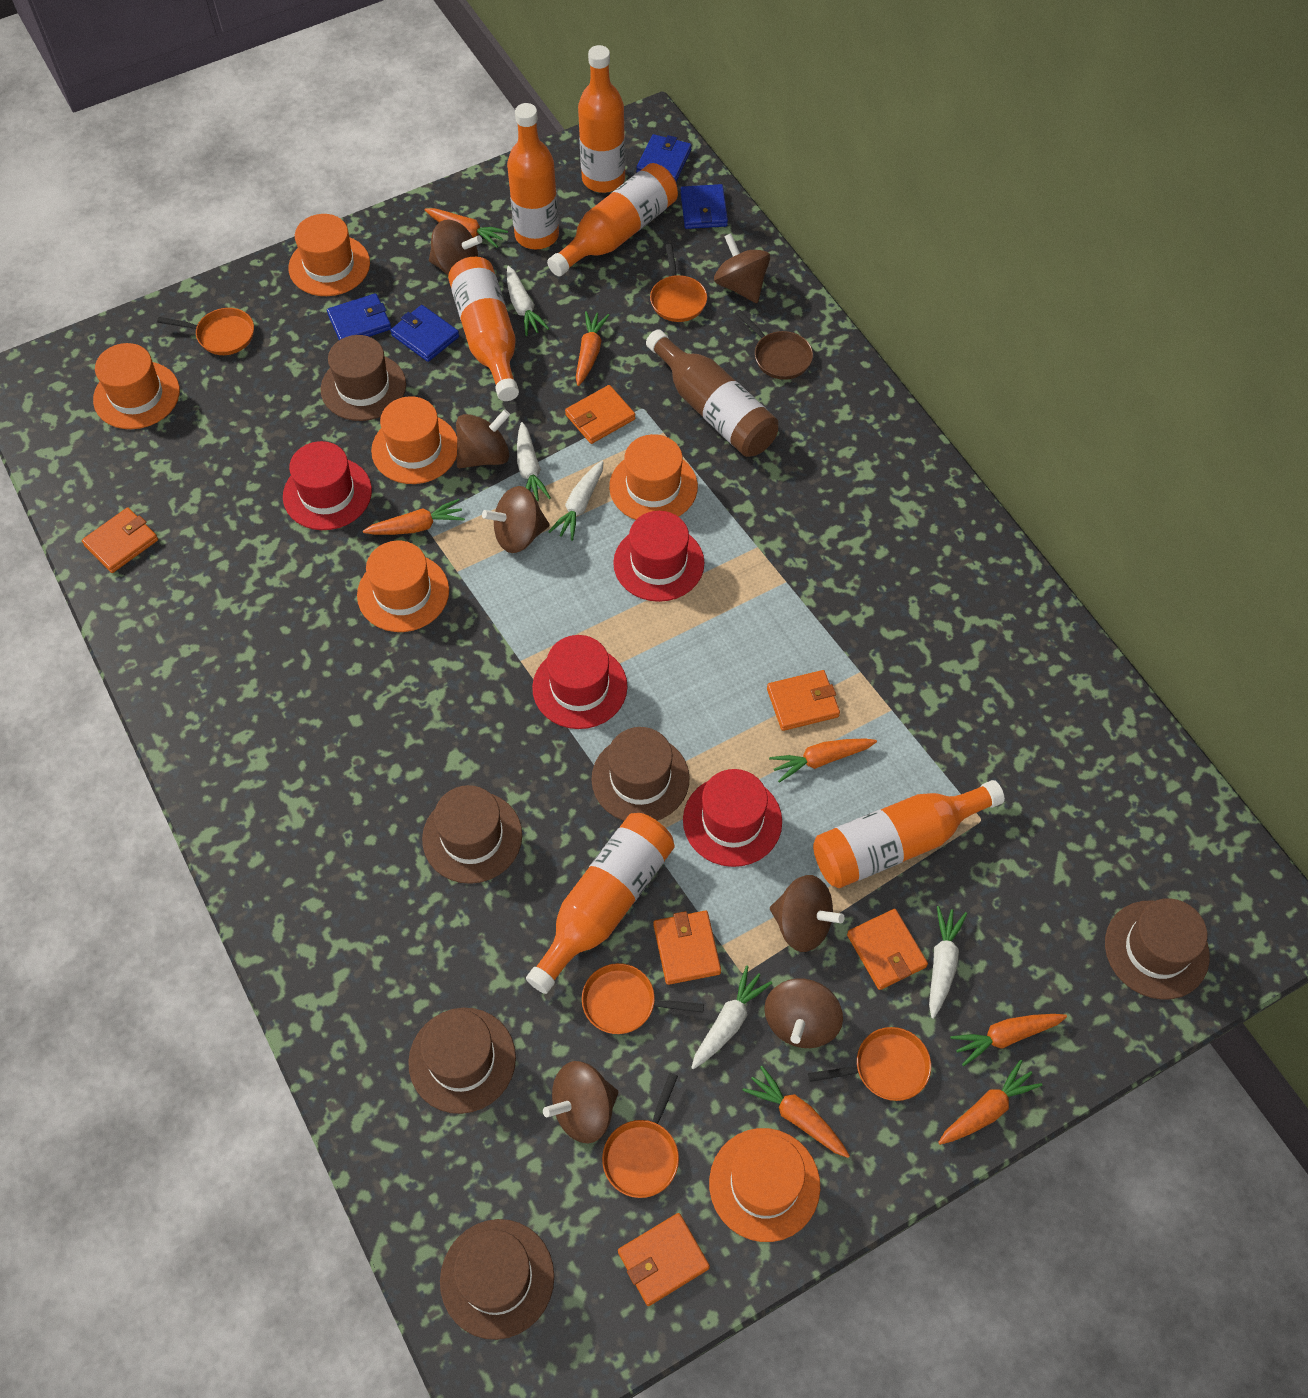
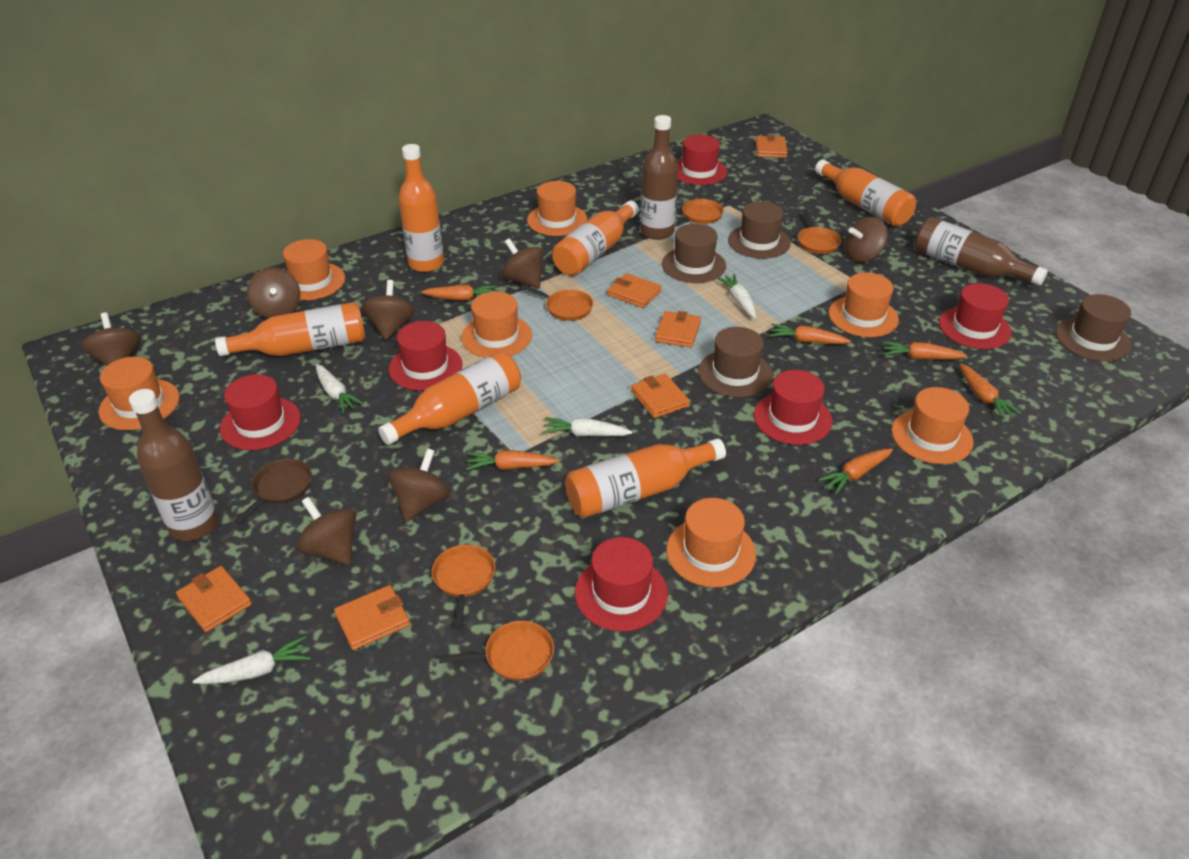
blue wallet: [327,293,391,340] [390,305,459,362] [636,134,692,181] [680,184,728,229] = 4 -> none = 0
brown bottle: [646,329,779,457] = 1 -> [129,389,218,541] [640,115,678,240] [914,217,1048,285] = 3
brown hat: [320,335,406,421] [408,1008,516,1114] [422,785,522,884] [440,1219,554,1340] [591,727,690,821] [1105,898,1210,1000] = 6 -> [662,224,726,283] [698,327,773,397] [728,201,791,259] [1056,294,1131,361] = 4
orange carrot: [363,499,465,535] [425,208,508,248] [576,311,609,386] [742,1065,850,1158] [769,739,877,783] [938,1060,1042,1145] [951,1014,1067,1066] = 7 -> [421,285,497,300] [465,450,559,470] [769,324,851,344] [818,448,893,494] [882,341,967,359] [960,363,1021,419] = 6
orange hat: [93,343,180,429] [288,214,370,296] [357,541,449,632] [371,396,457,484] [609,434,698,520] [709,1128,820,1242] = 6 -> [98,356,180,430] [283,239,345,300] [461,292,532,357] [527,181,587,236] [666,498,756,587] [829,273,899,337] [891,387,974,464] = 7
red hat: [283,441,372,530] [532,635,627,729] [613,511,705,602] [683,769,782,867] = 4 -> [220,374,301,450] [389,321,463,391] [575,537,668,632] [677,135,727,185] [754,370,832,445] [939,283,1012,349] = 6
white carrot: [507,266,549,336] [517,422,551,501] [548,461,604,541] [691,966,772,1069] [929,906,968,1019] = 5 -> [193,636,311,684] [316,364,364,413] [542,417,632,437] [717,274,756,318] = 4

